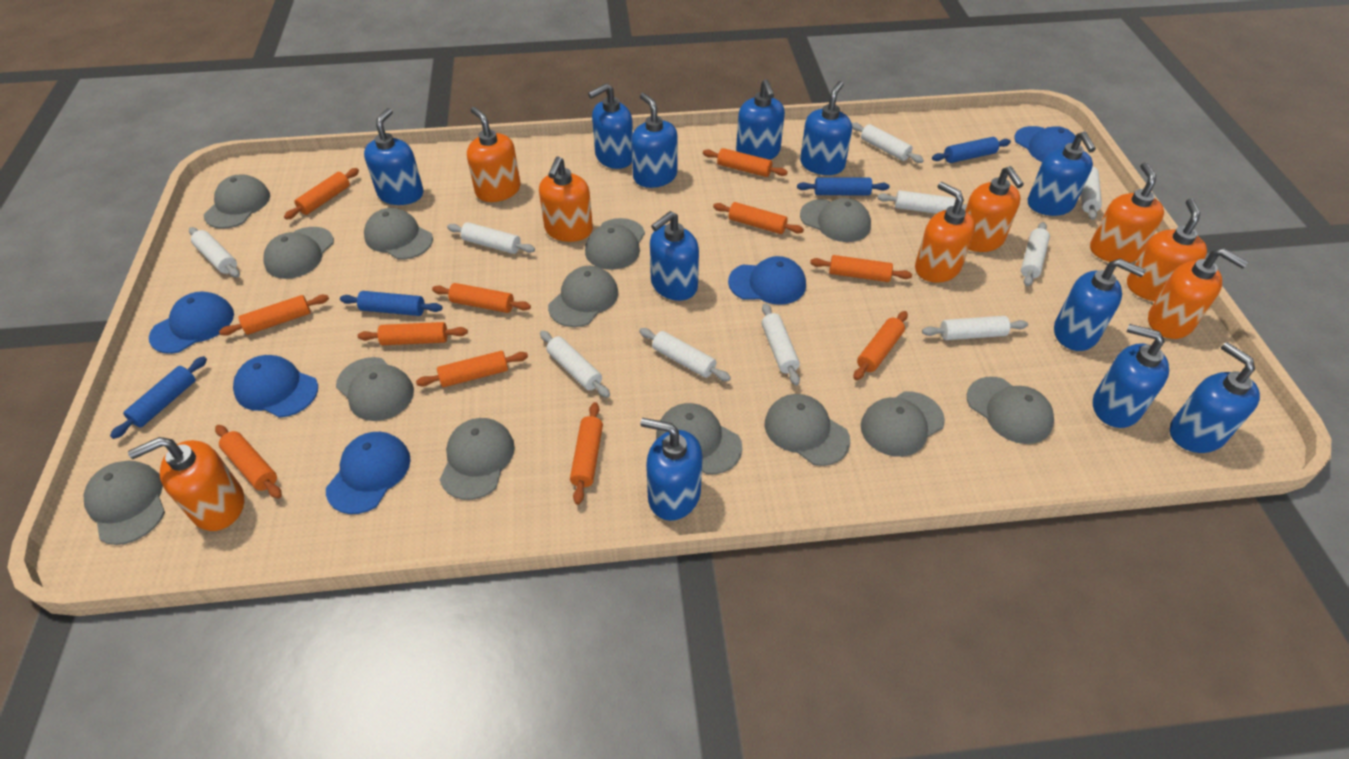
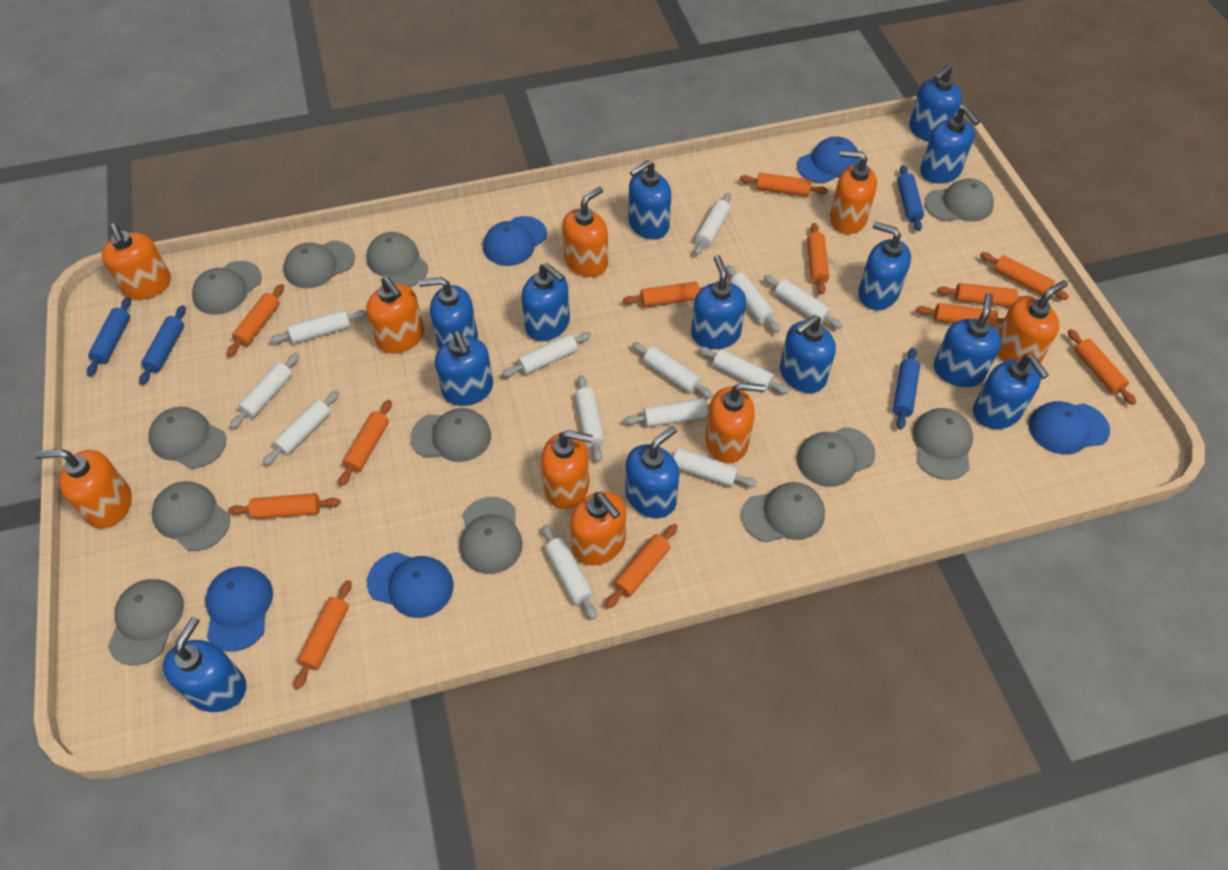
blue soap dispenser: [364,108,423,205] [588,83,633,169] [631,93,678,188] [640,418,703,521] [650,211,699,301] [736,79,785,160] [800,81,852,175] [1028,131,1096,216] [1054,259,1146,351] [1093,324,1169,428] [1170,342,1260,453] = 11 -> [163,617,246,712] [419,277,478,349] [435,331,493,406] [522,263,570,341] [625,426,679,518] [628,160,671,239] [691,255,746,349] [780,315,836,393] [858,222,911,310] [909,65,962,142] [920,106,980,184] [934,293,1001,387] [973,354,1049,429] = 13
grey cap: [84,461,165,545] [204,174,270,229] [263,227,334,279] [336,357,414,421] [364,208,433,260] [440,418,515,500] [548,266,618,327] [585,218,645,270] [656,403,742,474] [765,394,850,466] [800,198,871,242] [861,391,945,457] [967,377,1054,444] = 13 -> [108,579,184,666] [149,407,226,469] [152,481,230,551] [192,261,262,315] [284,241,355,288] [366,232,428,287] [410,408,491,462] [460,497,523,574] [741,482,825,542] [797,427,876,487] [912,408,973,480] [925,179,994,222] = 12
orange rolling pin: [215,425,282,499] [219,295,329,336] [284,168,359,220] [358,322,468,345] [416,351,528,387] [432,283,531,313] [570,402,603,505] [703,148,788,177] [713,202,804,234] [810,255,912,282] [853,311,908,380] = 11 -> [227,284,284,356] [228,493,341,519] [294,580,352,689] [339,400,392,486] [605,524,678,609] [623,282,704,307] [740,172,828,197] [807,223,829,295] [916,303,1004,328] [937,283,1035,307] [980,252,1069,300] [1068,329,1136,405] = 12
orange soap dispenser: [128,437,244,531] [467,107,521,202] [539,156,593,242] [915,182,975,283] [965,166,1024,252] [1090,162,1164,263] [1127,198,1207,301] [1148,248,1248,339] = 8 -> [35,449,132,529] [102,223,171,300] [366,277,424,353] [541,430,593,509] [562,186,608,277] [570,492,626,565] [705,382,765,463] [830,150,877,234] [997,280,1068,363] = 9
white rolling pin: [189,227,240,277] [447,222,535,254] [540,331,610,398] [639,328,731,381] [761,303,800,386] [852,123,924,163] [877,190,967,214] [922,316,1028,340] [1021,222,1050,286] [1081,166,1102,220] = 10 -> [230,353,299,429] [263,391,339,466] [270,310,367,344] [502,332,591,377] [543,525,597,620] [575,375,605,462] [624,398,710,427] [632,342,713,398] [662,448,757,487] [694,193,731,255] [699,347,789,394] [726,265,780,333] [764,275,843,329] = 13

